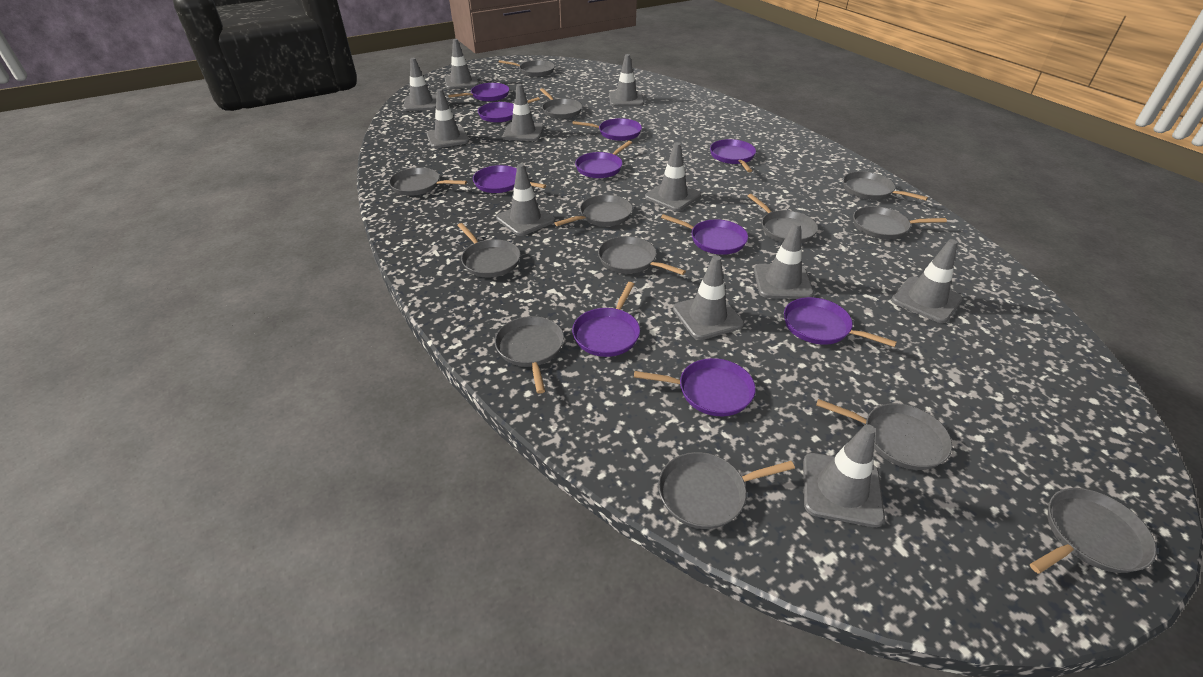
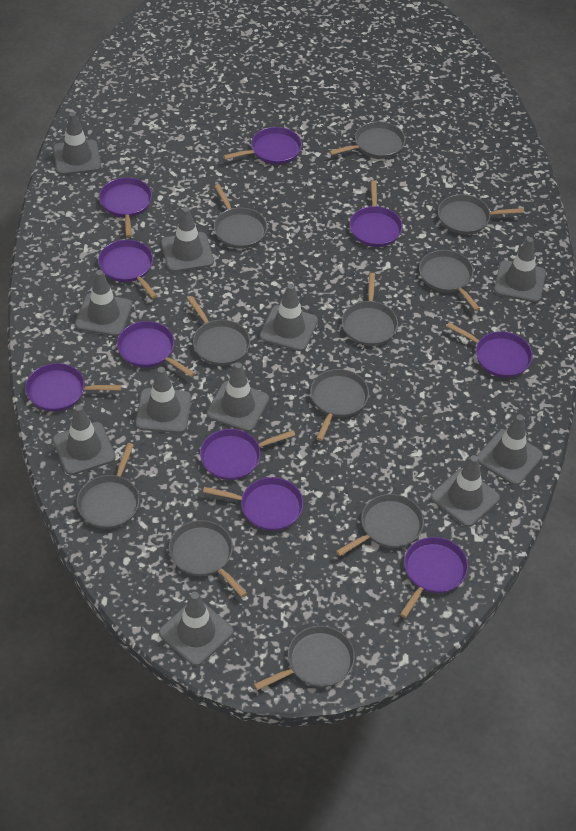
grey pan: [389,167,467,196] [457,223,521,277] [495,316,564,394] [499,60,555,77] [540,88,582,119] [554,195,633,226] [598,236,686,275] [658,452,795,529] [748,194,818,243] [816,399,952,470] [843,171,928,201] [853,206,947,239] [1030,488,1157,574] = 13 -> [77,443,140,529] [169,520,247,597] [187,296,250,366] [214,184,267,249] [254,626,355,690] [310,369,369,441] [329,121,405,159] [336,494,424,556] [342,273,398,346] [419,250,480,311] [438,194,524,235] = 11

